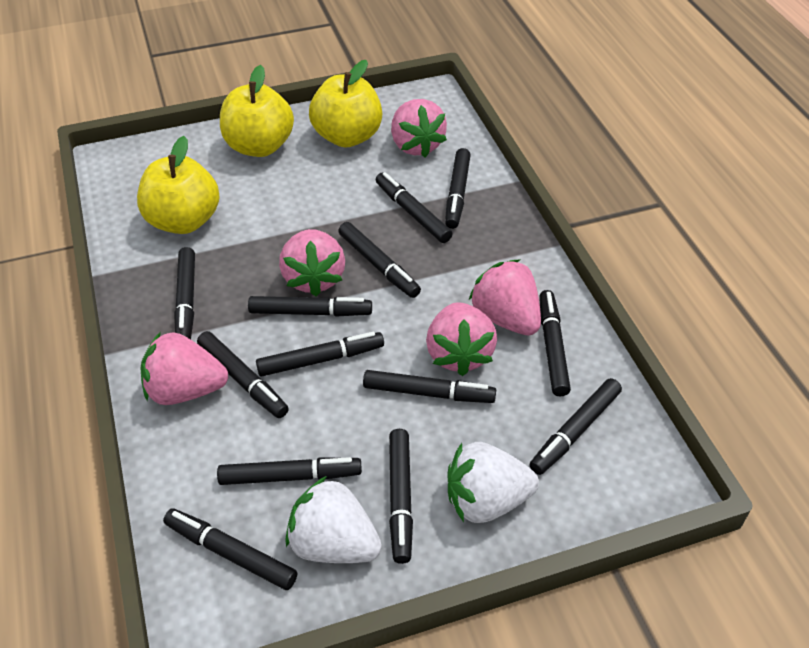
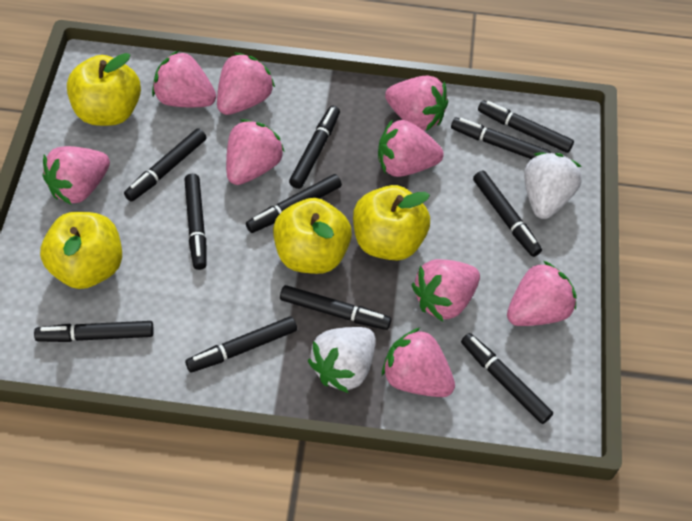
black marker: [163,509,297,590] [174,247,195,339] [197,331,289,418] [217,457,362,485] [248,296,372,316] [256,332,384,377] [338,222,421,298] [363,370,496,403] [376,172,453,243] [389,429,413,564] [445,148,471,229] [530,378,622,475] [539,290,571,397] = 13 -> [34,321,154,342] [124,128,207,202] [184,174,207,270] [185,316,297,372] [246,174,342,233] [280,285,391,330] [289,106,340,189] [451,117,551,159] [461,333,553,424] [473,171,542,257] [478,100,574,153] = 11
pink strawberry: [140,332,228,405] [279,229,345,296] [391,99,447,157] [426,302,497,376] [469,260,541,336] = 5 -> [42,146,110,205] [152,50,216,107] [217,52,275,115] [226,119,285,185] [378,119,444,177] [382,328,455,397] [385,76,448,131] [412,259,480,322] [507,261,577,326] = 9
yellow apple: [137,136,220,234] [220,65,294,157] [309,60,382,148] = 3 -> [40,212,122,289] [67,53,141,126] [273,198,352,274] [353,185,430,260] = 4

